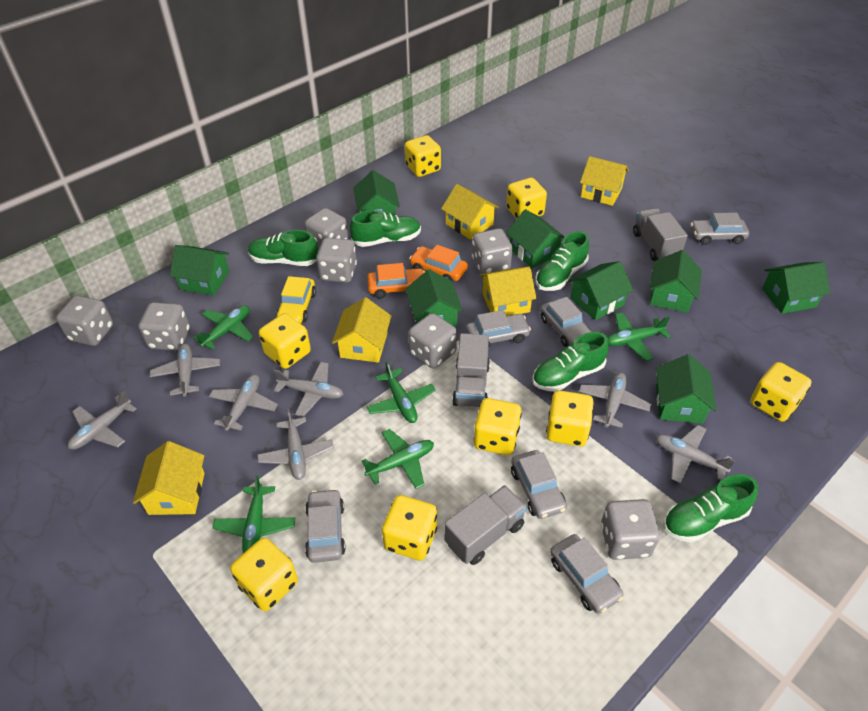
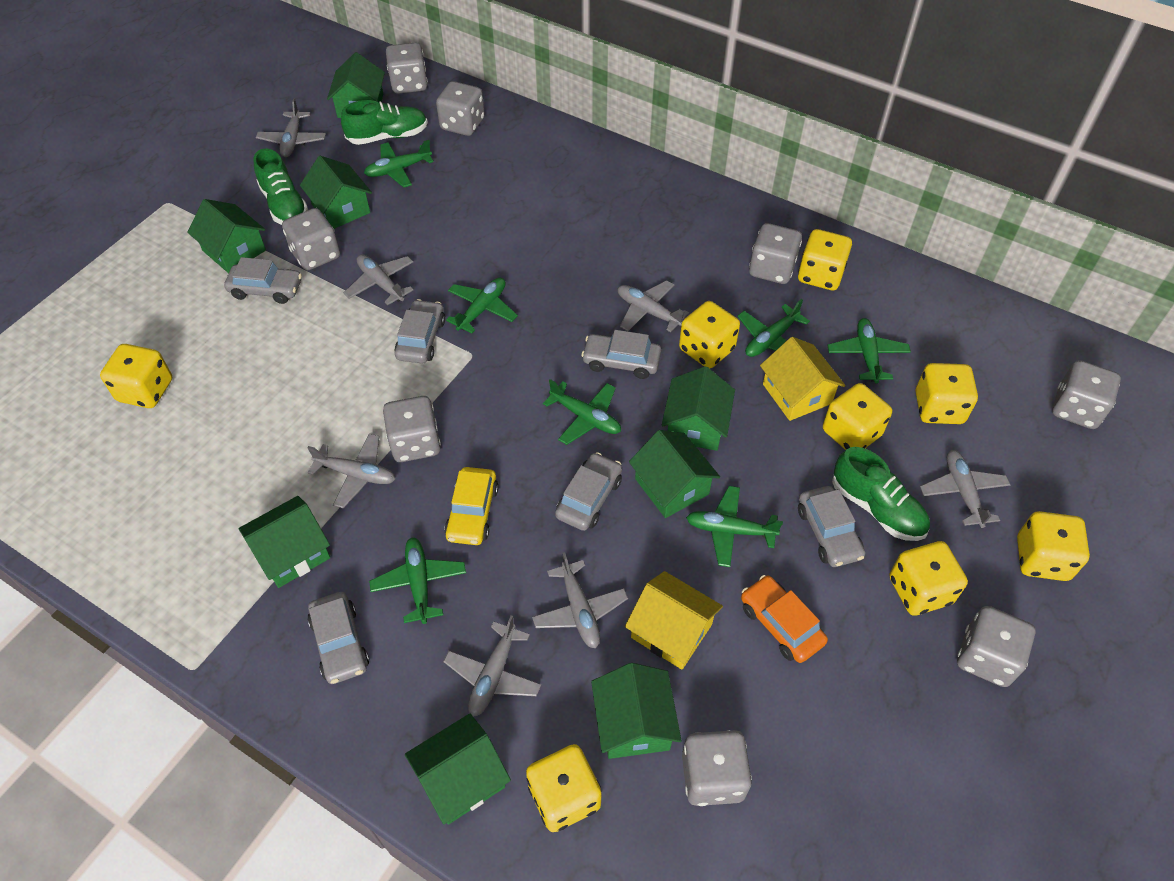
green plane: [193,305,254,350] [213,475,295,553] [361,429,434,489] [367,361,435,423] [607,312,670,361] = 5 -> [364,140,434,188] [369,537,466,624] [446,278,518,333] [543,379,621,445] [686,486,783,567] [737,299,810,357] [827,318,911,384] = 7
green shoe: [248,230,318,266] [350,210,421,247] [532,332,609,392] [535,231,589,291] [663,474,758,542] = 5 -> [254,148,308,225] [341,100,428,145] [832,447,930,541] = 3
grey dice: [56,295,113,346] [139,302,190,351] [304,208,348,251] [316,238,357,283] [408,313,457,369] [472,228,513,274] [601,499,660,560] = 7 -> [282,208,340,270] [383,396,441,462] [386,43,428,94] [436,81,485,136] [682,730,752,806] [749,223,802,284] [957,606,1036,687] [1052,360,1121,429] = 8
grey truck: [444,485,527,565] [452,333,490,407] [633,208,688,261] = 3 -> none = 0
orange car: [367,263,425,299] [409,245,468,282] = 2 -> [741,575,828,663] = 1
yellow house: [133,441,205,515] [332,297,391,363] [441,184,499,240] [480,266,536,316] [580,156,629,206] = 5 -> [625,571,723,670] [760,337,846,421] = 2

